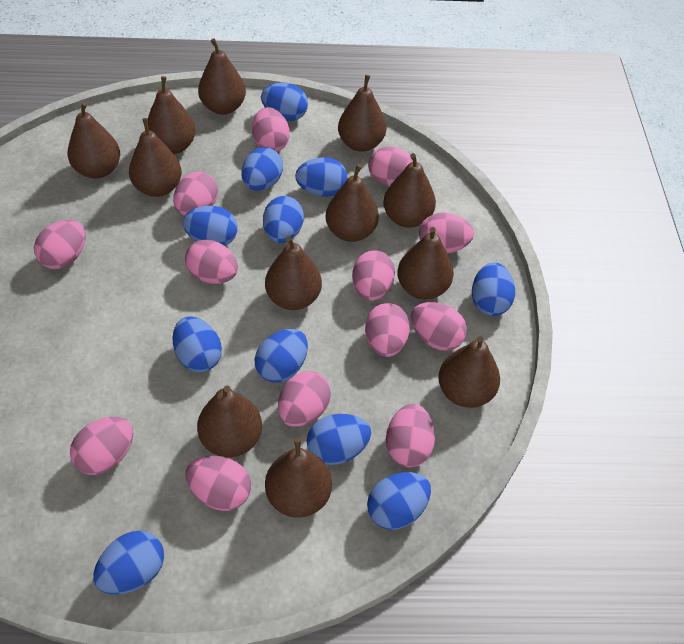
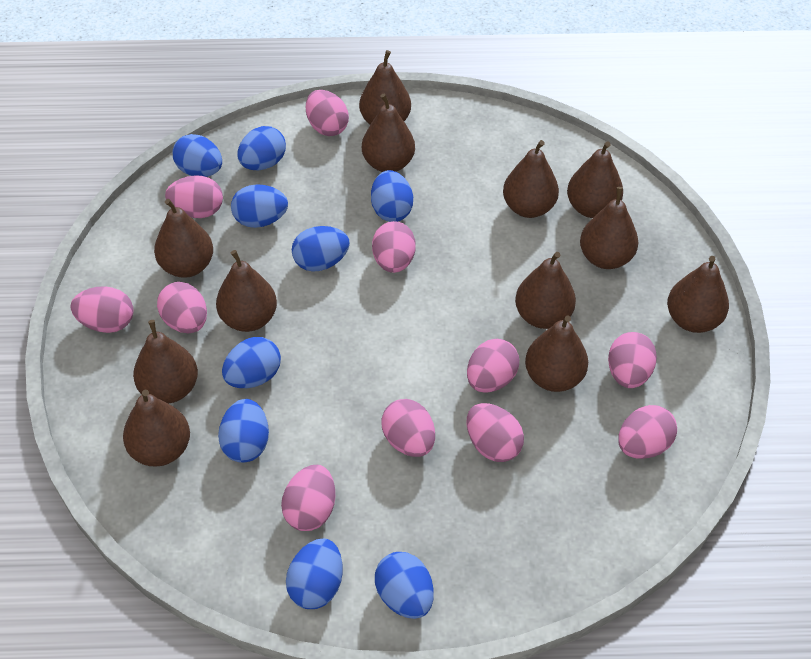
blue egg: [93,531,164,595] [173,316,222,372] [183,206,238,246] [241,147,283,191] [254,329,308,383] [261,83,308,121] [263,196,304,243] [295,157,347,197] [307,414,371,465] [367,472,431,530] [472,263,515,316] = 11 -> [173,134,222,177] [218,399,269,463] [222,337,281,388] [231,184,288,228] [237,126,286,170] [286,538,343,609] [292,226,350,272] [371,170,413,222] [375,552,434,619] = 9
pink egg: [34,220,86,269] [70,417,133,475] [173,172,218,216] [185,240,238,284] [185,455,251,511] [252,107,290,152] [278,371,331,427] [352,250,395,301] [365,303,410,357] [368,147,413,186] [386,404,435,467] [411,302,467,351] [419,213,474,253] = 13 -> [71,286,133,333] [157,282,207,333] [165,175,223,218] [281,465,335,531] [306,90,349,136] [372,221,416,273] [382,399,435,457] [466,403,524,462] [467,339,519,393] [608,332,657,388] [618,405,677,459] = 11

